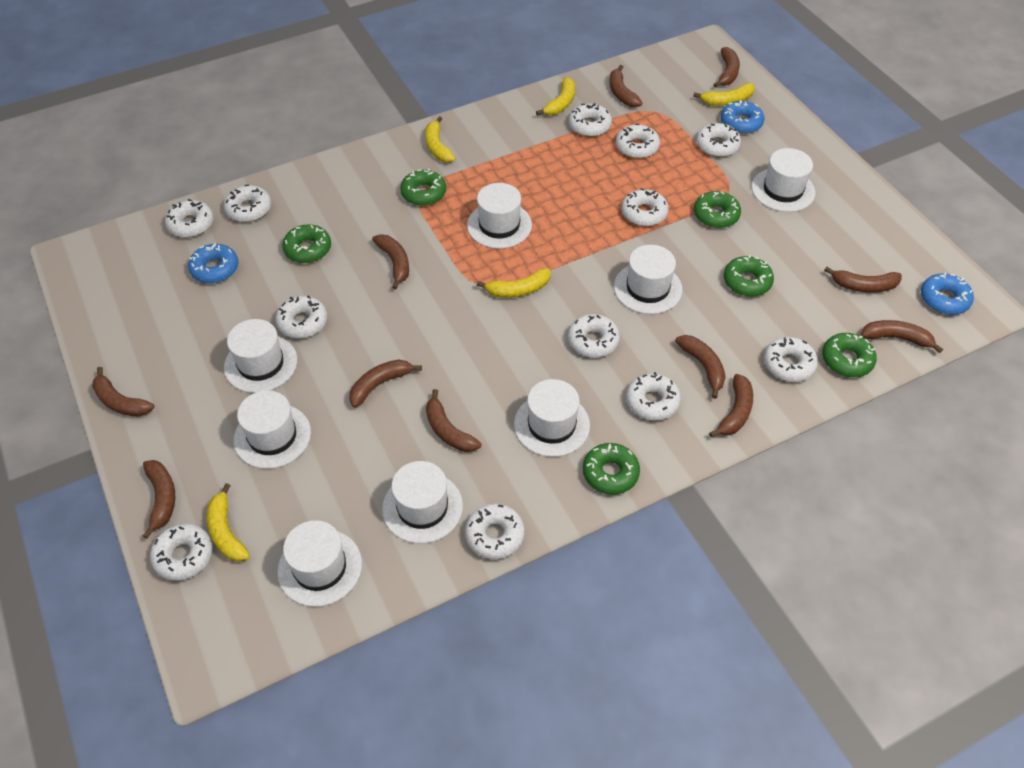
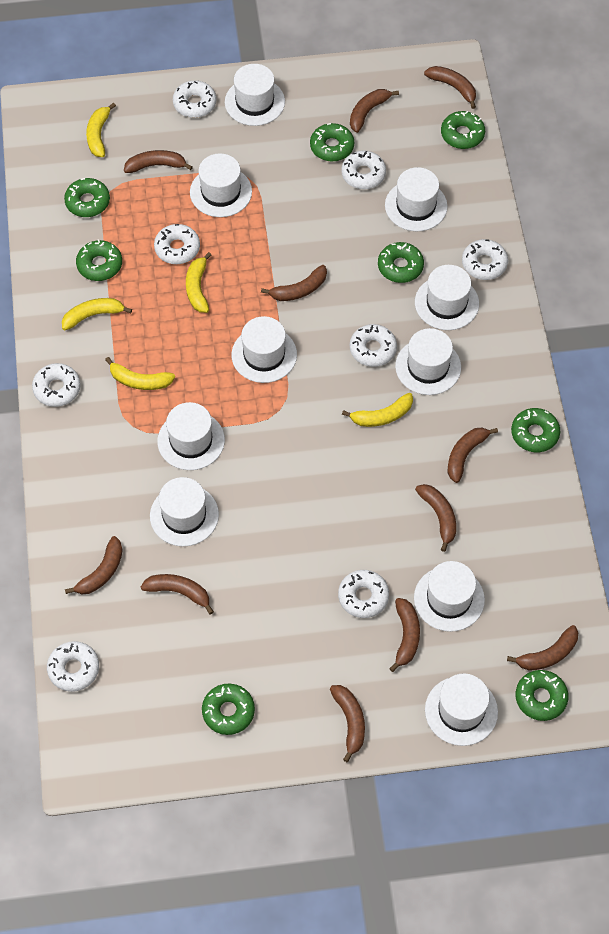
blue donut: [188,243,238,283] [721,100,764,134] [921,272,974,315] = 3 -> none = 0
green donut: [282,224,331,263] [400,169,446,206] [583,443,640,495] [694,191,741,228] [724,255,774,297] [822,333,877,377] = 6 -> [64,178,110,217] [76,239,122,281] [202,684,255,735] [310,123,354,161] [378,242,424,283] [441,111,485,149] [511,408,560,452] [516,670,569,721] = 8
white donut: [150,523,213,581] [165,199,214,237] [224,184,271,222] [275,296,327,339] [465,504,525,559] [568,314,620,358] [569,103,612,137] [616,124,660,158] [622,188,669,226] [626,372,681,420] [696,123,741,157] [764,337,818,382] = 12 -> [32,363,81,407] [47,641,99,692] [154,224,200,264] [173,80,216,118] [338,570,389,618] [341,151,386,189] [350,324,397,367] [462,239,508,280] = 8
white hat: [224,319,297,393] [234,390,311,469] [277,520,362,607] [382,461,463,543] [467,183,532,249] [514,379,590,457] [614,245,683,314] [751,148,815,212] = 8 -> [150,477,219,546] [157,402,225,470] [190,153,252,217] [225,64,285,126] [231,316,297,383] [385,167,448,232] [395,328,461,395] [414,561,485,632] [415,265,479,330] [425,673,498,746] = 10

